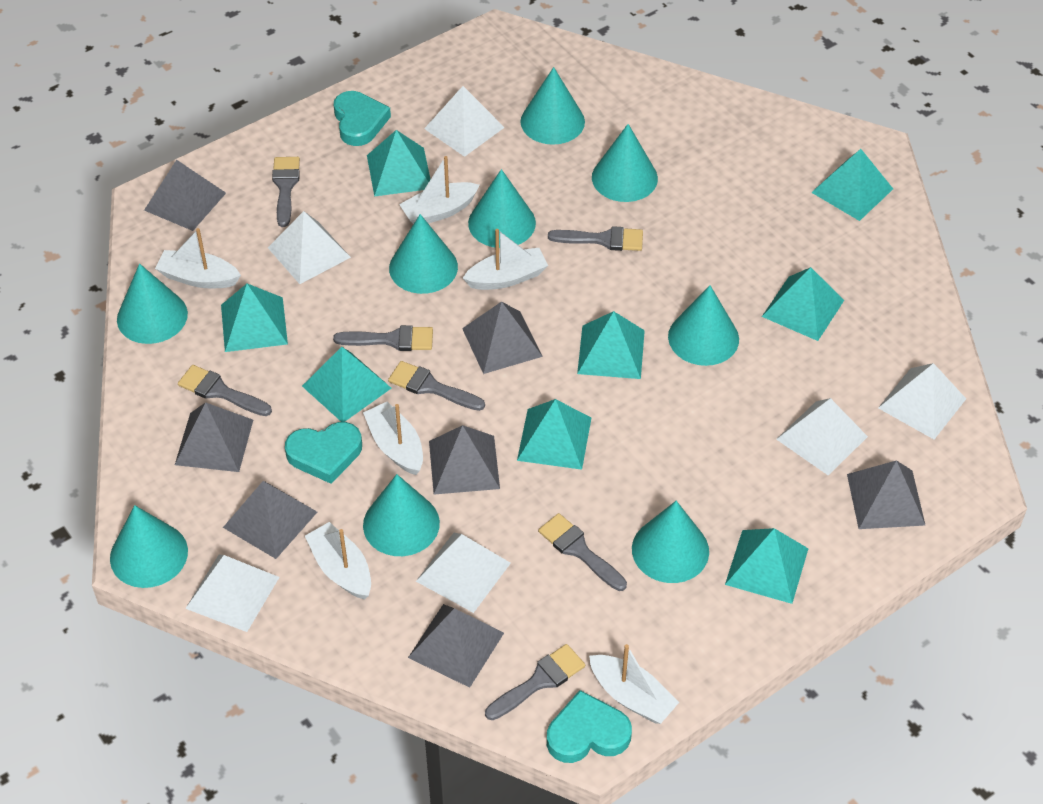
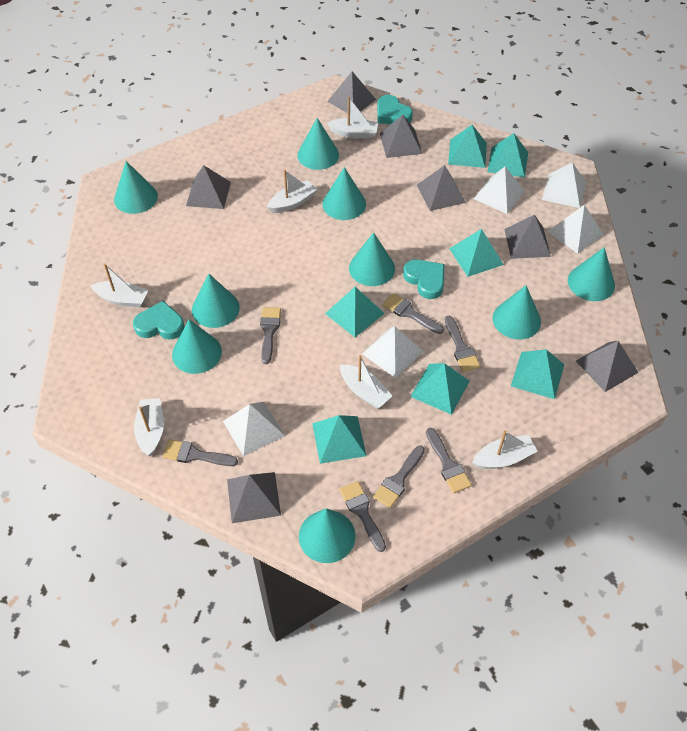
turquoise pyramid: [221,284,288,352] [302,347,391,422] [367,130,431,197] [517,399,591,470] [577,311,645,379] [725,528,809,604] [762,267,844,341] [811,149,893,221] = 8 -> [312,415,367,464] [325,287,385,337] [410,363,470,415] [448,125,487,168] [449,229,504,277] [488,133,528,177] [511,349,564,399] = 7
white pyramid: [185,555,279,632] [268,211,351,284] [416,533,511,613] [424,86,505,157] [776,398,868,475] [878,363,966,439] = 6 -> [223,402,285,456] [362,326,423,378] [473,167,525,214] [542,162,586,208] [547,205,604,254] = 5

